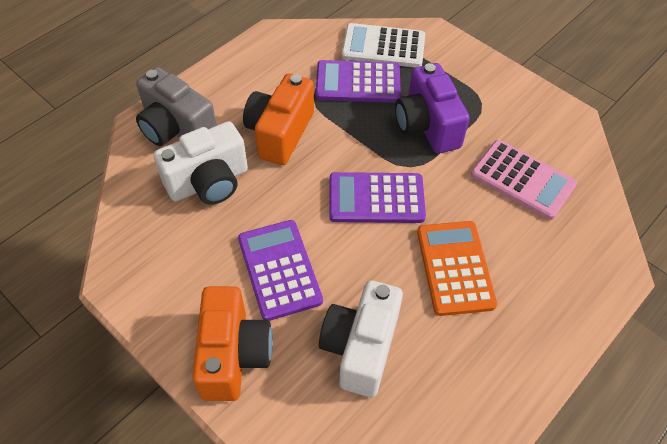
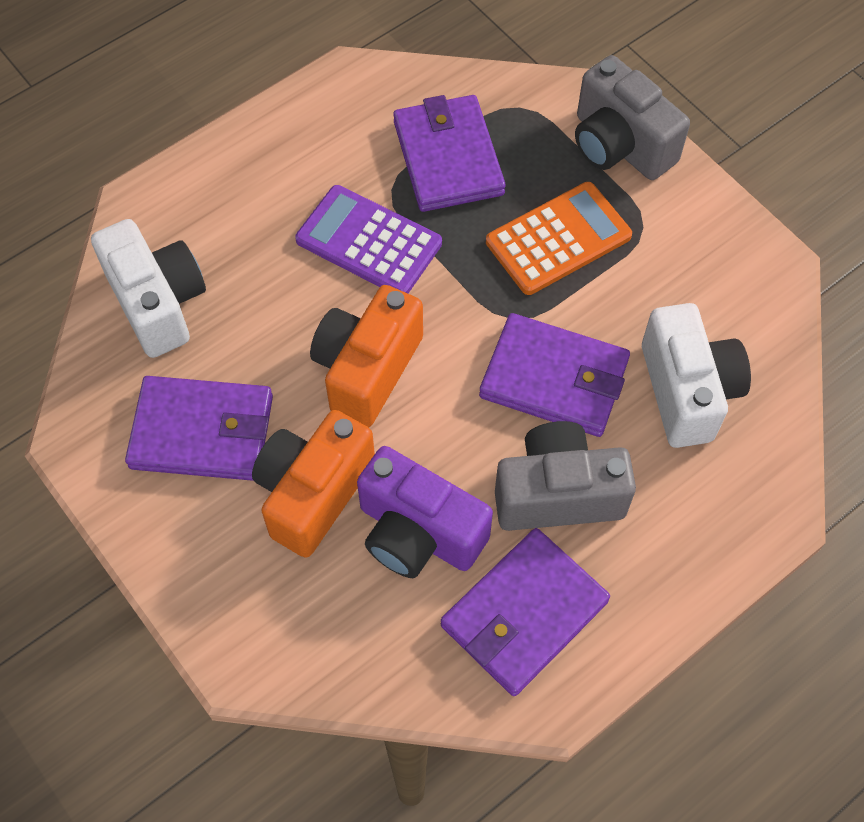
grey camera: [136,67,217,146] = 1 -> [495,421,636,531] [575,55,690,180] = 2
pink calculator: [471,140,577,220] = 1 -> none = 0
purple calculator: [238,220,323,321] [316,60,401,103] [329,172,426,223] = 3 -> [295,185,442,293] = 1
purple wallet: none = 0 -> [125,376,273,481] [393,95,506,212] [441,528,610,696] [479,313,630,437] = 4
white calculator: [341,23,425,68] = 1 -> none = 0

